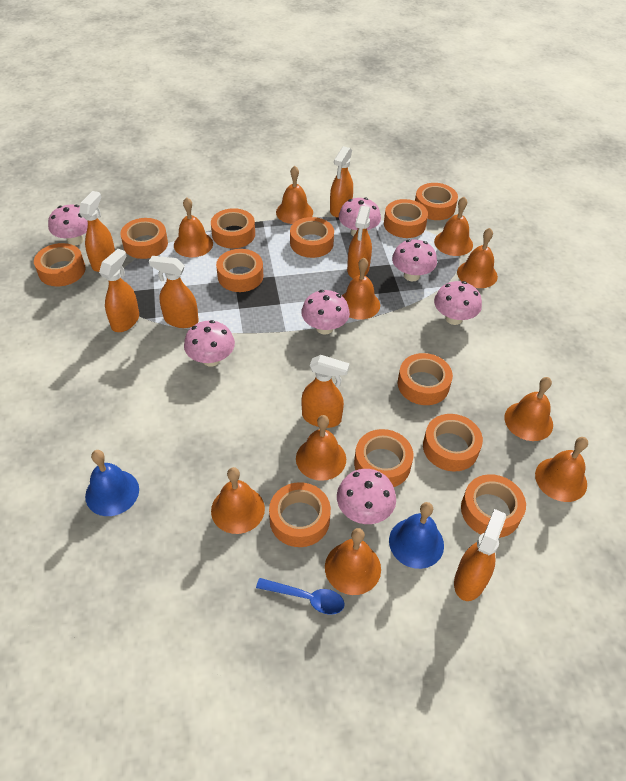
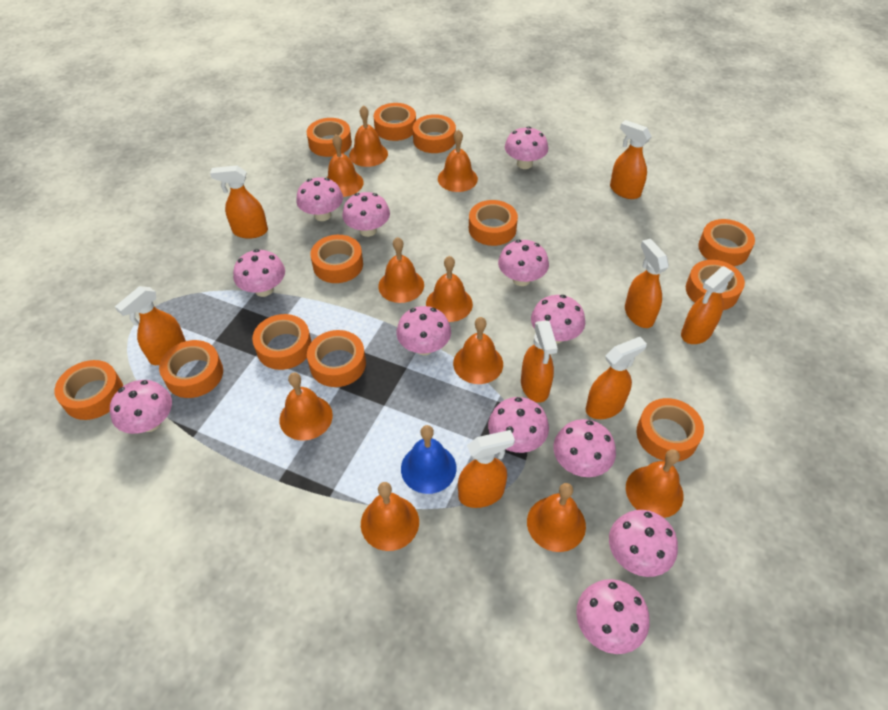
blue bell: [85,450,139,516] [389,502,444,569] = 2 -> [401,425,457,494] = 1
blue spoon: [256,578,344,615] = 1 -> none = 0
orange spray bottle: [79,191,115,272] [99,249,139,332] [149,256,199,328] [301,355,350,428] [330,146,353,218] [347,206,372,278] [454,509,506,601] = 7 -> [115,286,186,365] [210,166,268,239] [458,430,515,508] [521,320,558,403] [586,337,647,419] [610,120,652,199] [625,239,669,328] [681,266,735,344] = 8
pink mushroom: [48,205,88,246] [184,320,235,366] [301,290,350,335] [337,469,396,524] [339,197,381,237] [392,239,437,281] [434,281,482,325] = 7 -> [110,380,172,434] [233,249,285,297] [296,177,343,221] [342,192,390,237] [396,306,451,355] [488,397,549,453] [498,240,549,286] [505,126,548,169] [531,295,585,344] [553,419,616,477] [576,579,650,654] [609,510,678,577] = 12

